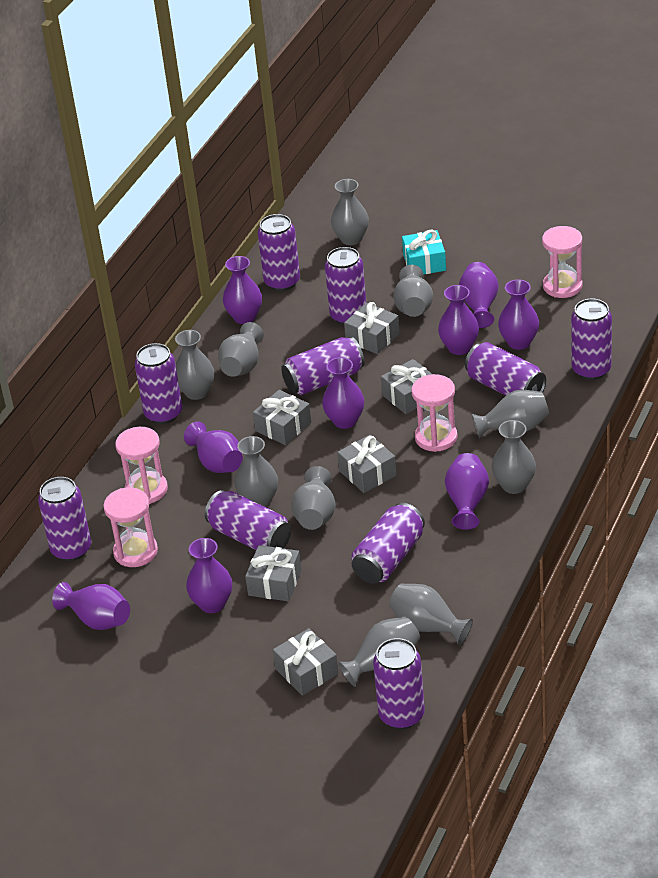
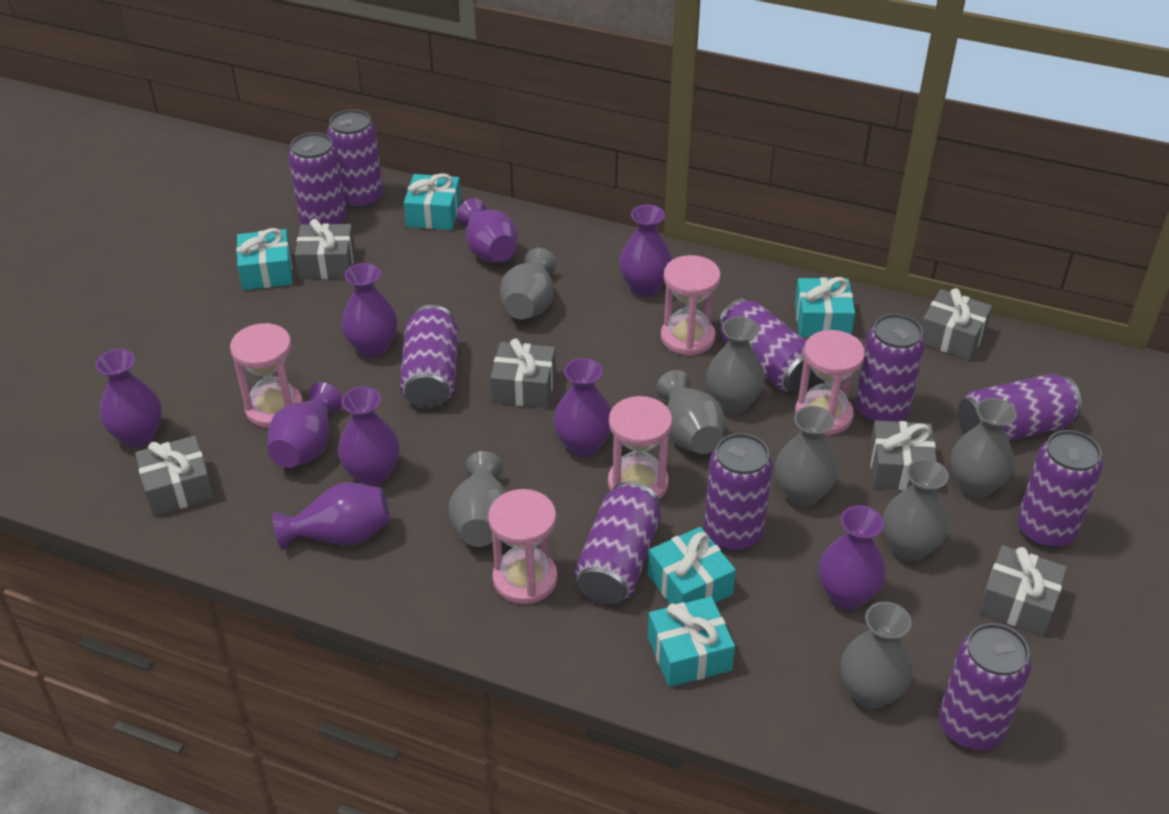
grey vase: [175,330,214,400] [218,322,264,377] [234,436,278,507] [291,466,336,530] [331,179,369,245] [338,616,420,687] [389,584,473,645] [393,265,433,317] [471,390,549,438] [491,420,536,494] = 10 -> [448,451,507,547] [500,248,556,319] [656,370,724,454] [707,316,765,414] [775,406,838,507] [841,602,912,709] [883,459,949,561] [950,398,1017,498] = 8
pink hourglass: [103,487,158,567] [116,427,168,504] [411,374,458,452] [542,226,582,298] = 4 -> [230,323,303,428] [488,489,558,604] [608,396,672,499] [661,255,721,356] [795,330,865,435] = 5
turquoise gift: [402,230,446,274] = 1 -> [236,228,293,290] [404,173,461,230] [648,527,736,604] [648,596,735,687] [795,277,855,337] = 5

